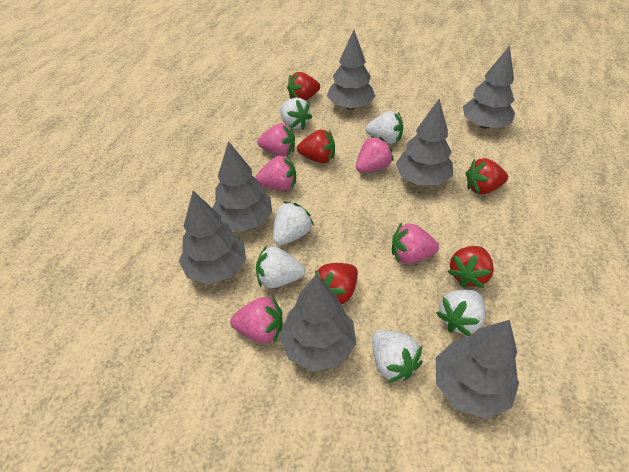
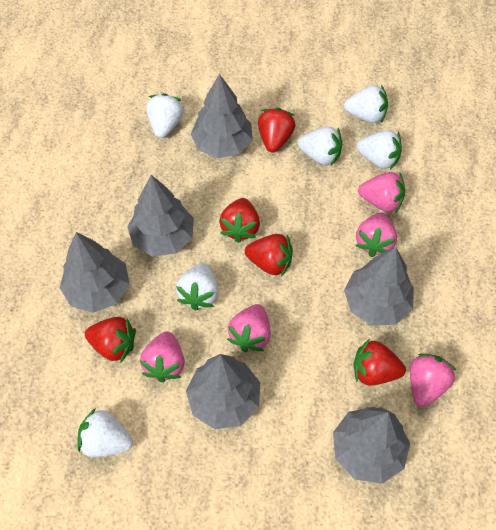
grey tree: [179,191,246,284] [213,141,272,232] [279,274,356,372] [327,30,375,110] [396,99,453,185] [436,320,519,419] [463,46,515,129] = 7 -> [60,232,130,313] [127,175,194,257] [186,354,260,429] [191,74,253,158] [333,407,410,484] [344,247,414,326] = 6

